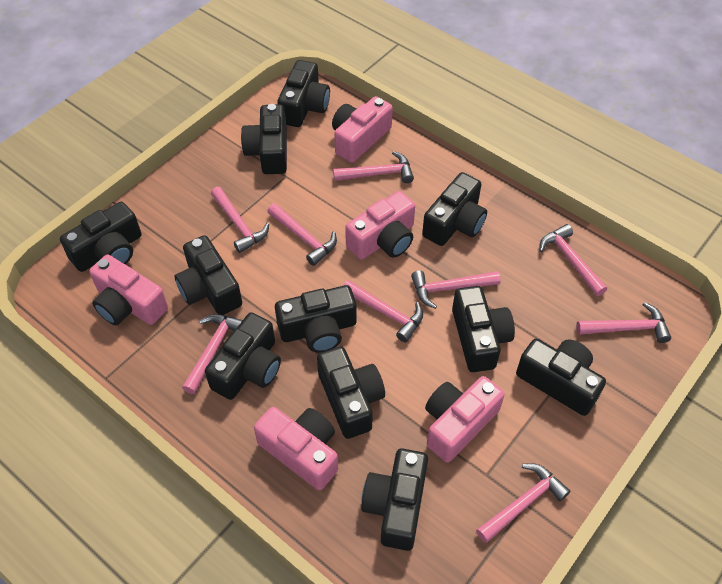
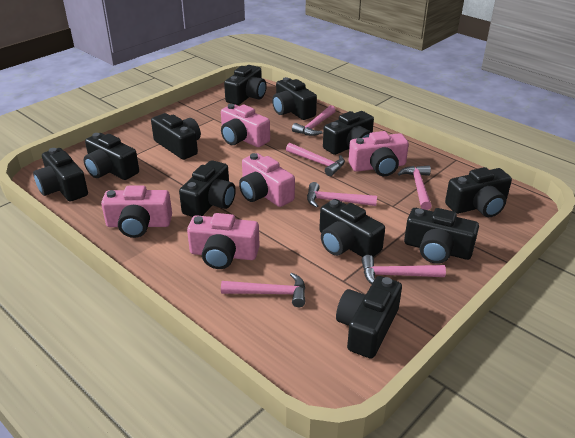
pink hammer: [182,314,243,394] [211,187,269,253] [267,203,337,266] [333,151,414,183] [343,280,423,343] [411,270,501,309] [476,463,570,543] [540,224,607,296] [576,302,671,343] = 9 -> [221,273,305,307] [286,143,345,176] [292,105,336,136] [307,182,377,208] [361,255,446,284] [398,165,432,210] = 6

